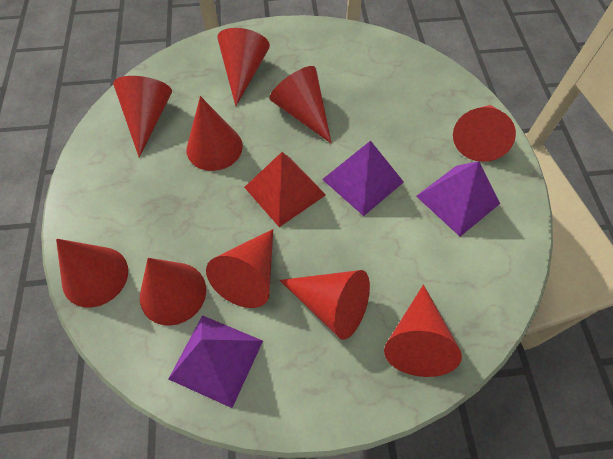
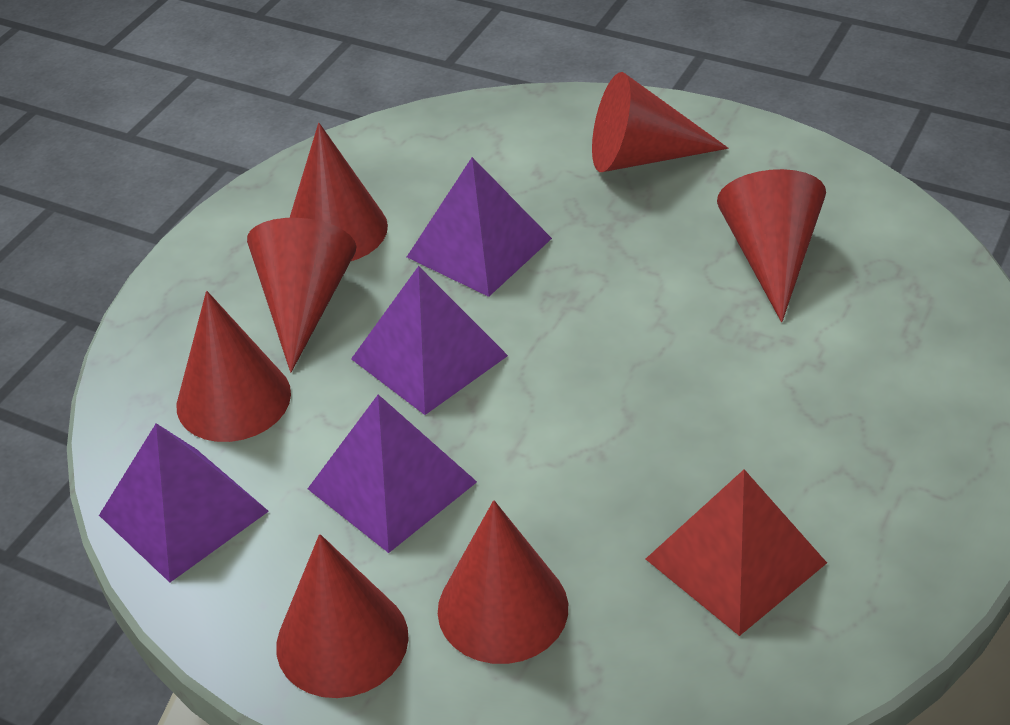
purple pyramid: [169,315,263,408] [322,141,404,216] [416,161,500,237] = 3 -> [99,423,269,583] [308,395,477,553] [351,266,508,415] [407,157,552,297] = 4
red cone: [56,239,128,307] [113,76,172,158] [140,258,206,326] [186,96,243,171] [206,229,273,308] [217,28,270,106] [269,66,331,143] [280,270,370,340] [384,285,462,377] [453,105,516,162] = 10 -> [176,291,291,442] [247,218,357,372] [276,534,409,698] [290,123,388,261] [438,500,568,664] [592,72,728,172] [717,169,826,322] = 7

